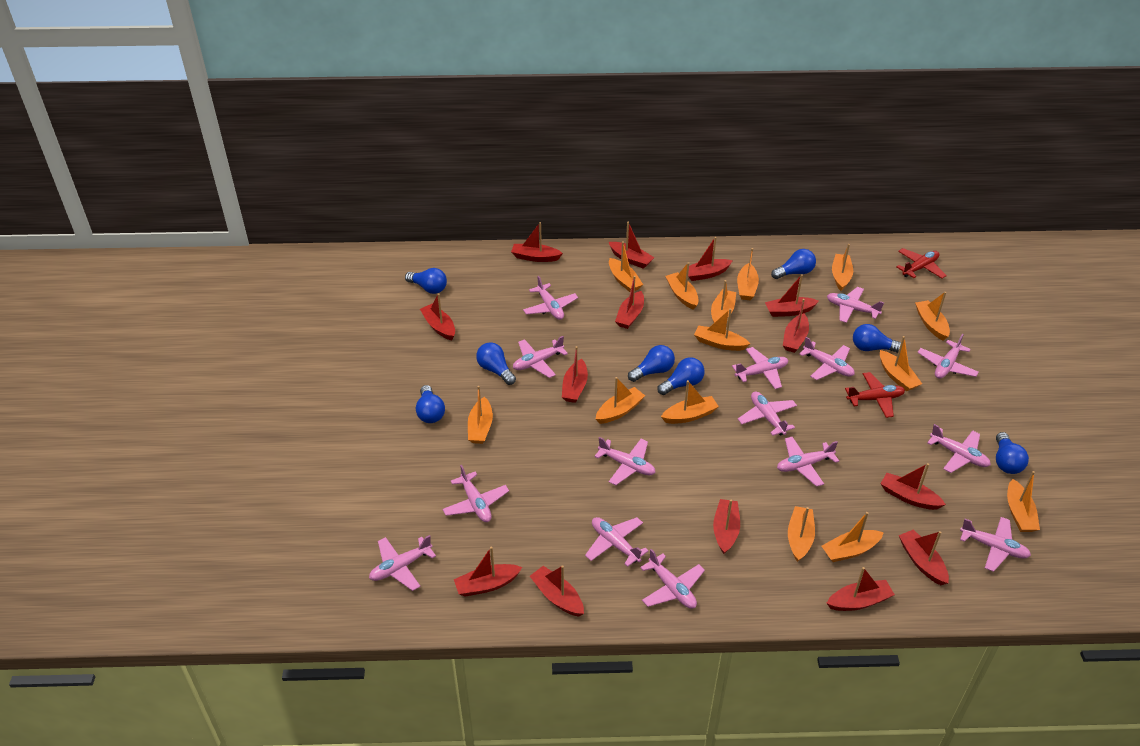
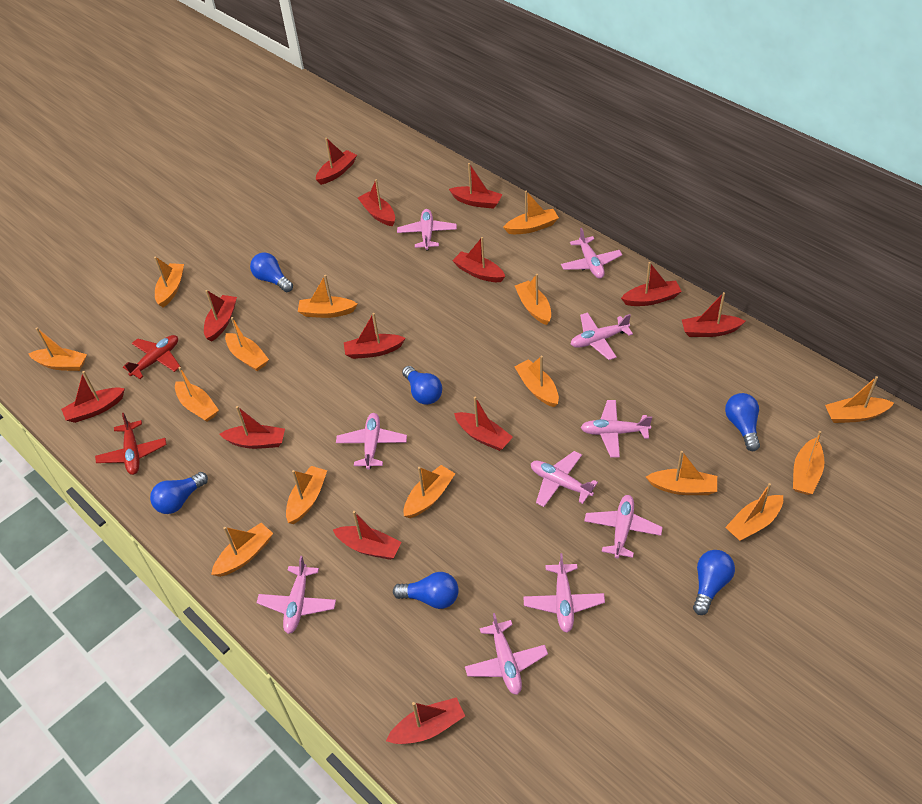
blue light bulb: [405,268,447,294] [416,385,445,423] [476,342,516,385] [628,345,675,382] [657,357,705,395] [771,249,816,279] [853,324,901,353] [996,432,1029,474] = 8 -> [150,472,208,514] [250,253,293,292] [393,572,459,609] [402,366,442,405] [693,550,735,615] [725,393,760,451] = 6
orange boat: [468,386,493,444] [596,377,645,424] [609,241,643,292] [661,380,719,424] [665,262,699,310] [694,308,750,351] [711,280,736,323] [737,248,759,300] [788,506,815,562] [822,512,884,562] [832,244,853,291] [880,336,922,391] [915,292,950,340] [1007,471,1040,532] = 14 -> [28,328,87,371] [154,257,184,307] [175,367,219,422] [211,523,273,577] [225,317,269,371] [286,466,327,524] [298,275,357,318] [404,465,455,518] [503,191,559,234] [514,356,559,407] [515,274,551,325] [646,451,717,495] [725,483,783,541] [793,431,824,495] [825,376,894,423] = 15
pink plane: [369,535,436,591] [442,465,509,522] [513,336,568,378] [523,276,578,320] [585,517,649,567] [594,437,656,485] [640,549,705,609] [732,347,788,389] [738,391,797,436] [777,437,839,487] [799,337,855,380] [827,287,884,323] [917,334,979,379] [927,424,991,473] [960,517,1031,572] = 15 -> [256,556,336,634] [336,413,407,469] [397,209,457,250] [465,613,548,695] [523,553,605,633] [531,451,598,507] [561,228,622,279] [571,312,633,360] [580,400,652,457] [584,495,663,559] = 10
red boat: [420,293,455,340] [454,546,522,597] [511,222,563,262] [530,565,584,617] [562,346,588,403] [609,222,655,269] [615,276,644,329] [688,237,733,281] [713,499,740,554] [765,274,819,317] [783,299,809,353] [827,567,895,611] [881,463,946,510] [899,530,949,585] = 14 -> [61,371,125,423] [204,290,237,342] [219,406,285,449] [316,138,357,185] [333,511,401,560] [344,313,405,359] [358,179,395,226] [386,697,465,744] [449,163,502,209] [452,237,505,282] [454,396,513,451] [621,262,682,306] [682,292,745,337] = 13

